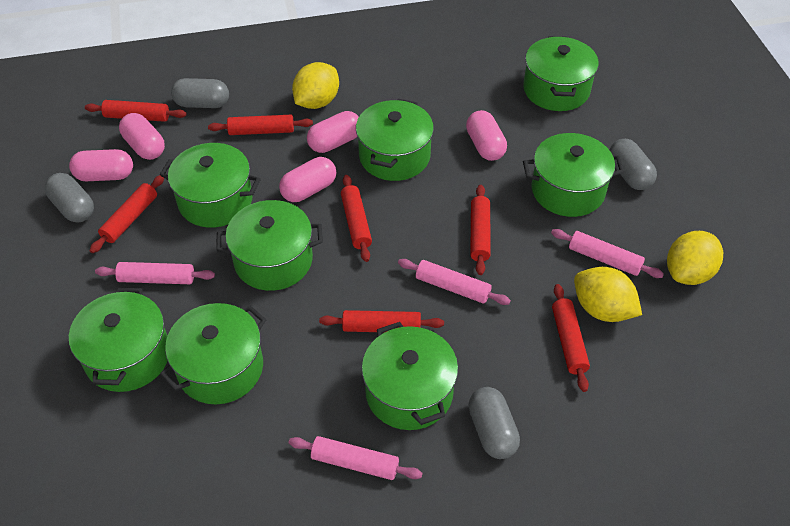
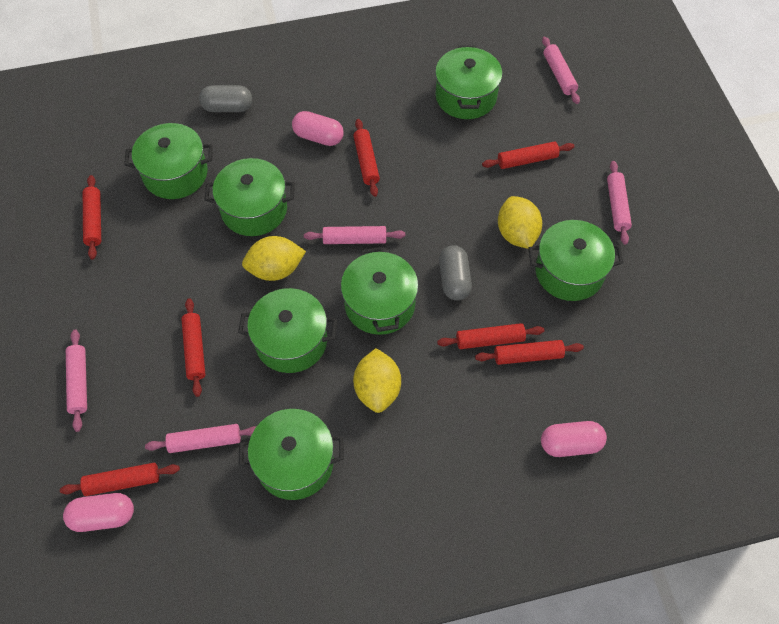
green pot: [69,288,167,392] [160,143,261,228] [160,303,266,404] [216,200,323,291] [356,99,434,181] [362,322,458,430] [523,36,599,111] [523,133,624,217] = 8 -> [124,123,213,199] [205,158,295,236] [238,288,337,373] [239,409,344,500] [341,247,418,335] [435,46,502,119] [528,220,623,301] = 7
grey capsule: [45,173,94,222] [171,78,229,108] [468,387,520,459] [610,139,657,190] = 4 -> [199,85,252,112] [439,245,472,300] = 2
pink capsule: [69,149,133,181] [119,113,165,160] [279,157,336,202] [307,111,359,153] [466,110,507,161] = 5 -> [63,493,134,532] [292,111,344,146] [541,421,607,457] = 3
pink rolling pin: [95,262,215,284] [289,436,423,480] [398,259,511,305] [551,229,664,278] = 4 -> [66,330,87,432] [145,424,256,453] [304,226,405,244] [542,37,580,104] [607,161,632,245] = 5

